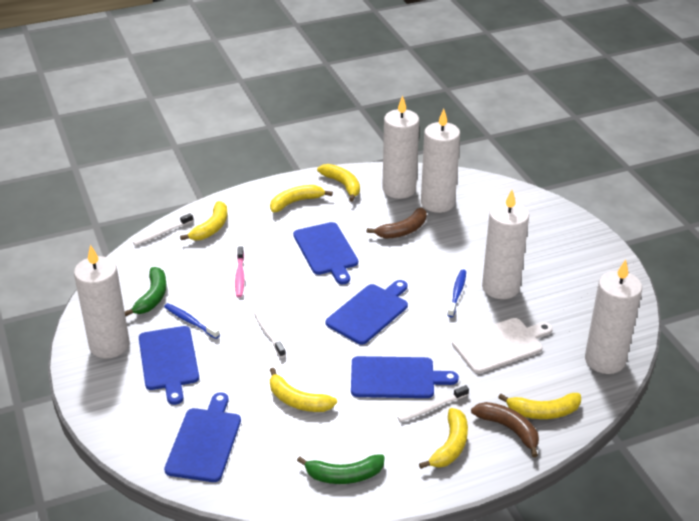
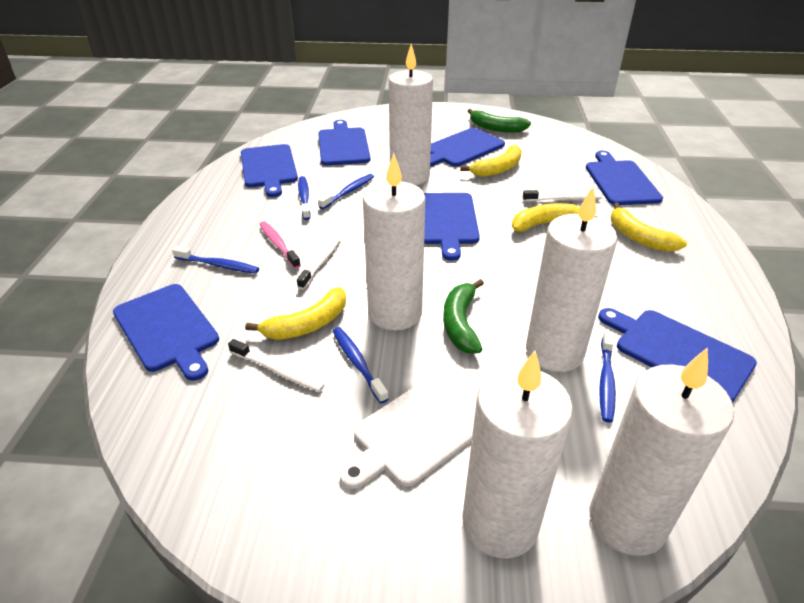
blue cutting board: [139,326,199,405] [164,392,241,482] [293,222,358,285] [326,280,408,345] [351,356,459,398] = 5 -> [113,284,219,381] [241,144,298,197] [318,120,371,166] [424,193,480,261] [430,128,505,167] [586,151,663,205] [598,308,757,403] = 7
blue toothbrush: [164,303,220,339] [447,269,466,317] = 2 -> [172,246,259,273] [298,176,311,220] [318,174,374,209] [333,327,388,404] [599,330,616,423] = 5
brown banana: [367,208,426,239] [471,402,539,457] = 2 -> none = 0
yellow banana: [180,201,227,240] [270,185,333,212] [270,368,337,412] [317,164,360,202] [419,408,468,469] [498,393,581,419] = 6 -> [245,287,346,340] [461,145,522,177] [512,203,598,232] [611,202,687,252] = 4

